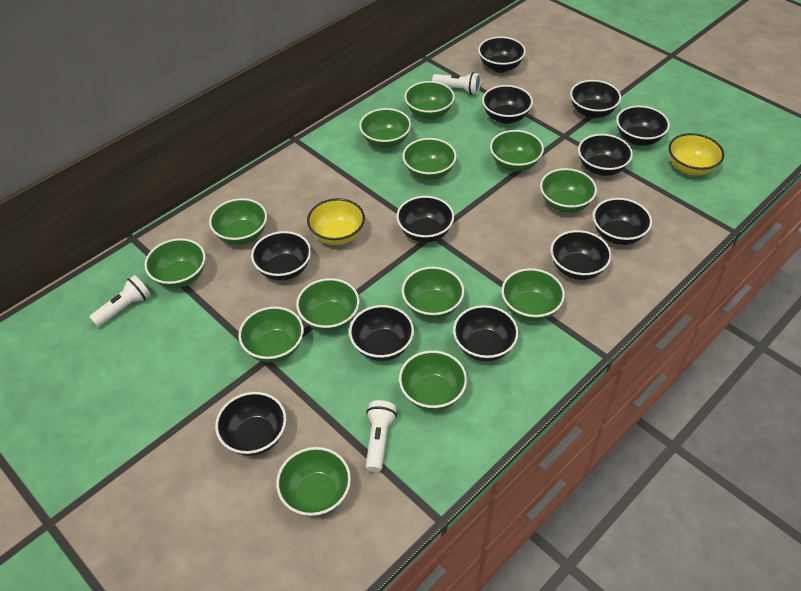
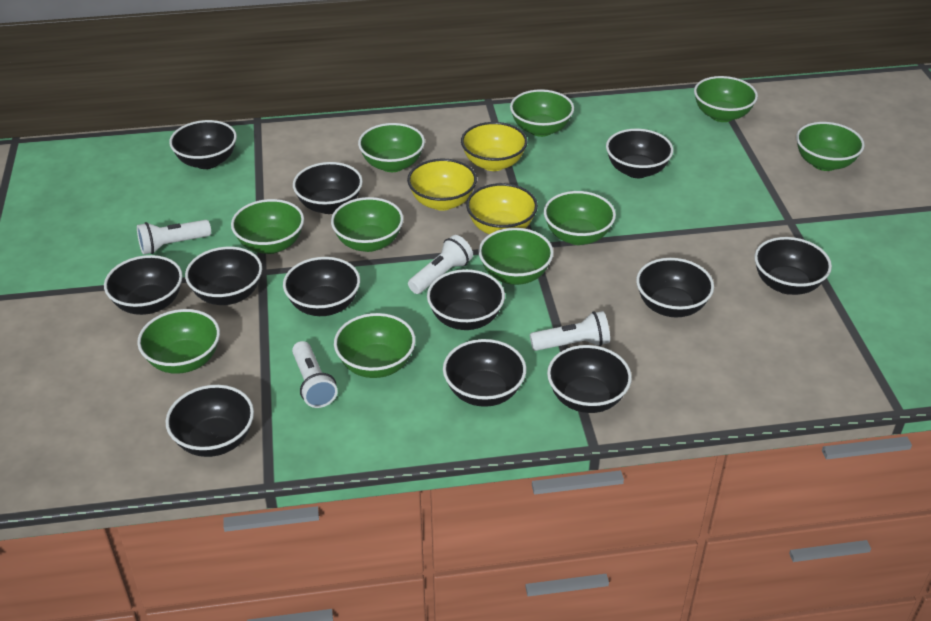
green bowl: [144,238,206,288] [209,198,267,245] [238,306,304,363] [276,447,351,517] [296,278,360,332] [359,108,411,148] [399,350,467,411] [402,138,457,180] [402,267,464,319] [404,81,455,120] [490,130,544,172] [501,268,565,321] [540,168,597,213] = 13 -> [137,309,220,374] [231,199,304,254] [331,197,404,252] [334,313,416,378] [358,123,425,172] [478,228,554,285] [510,89,574,137] [544,191,616,245] [694,76,758,122] [796,122,865,171] = 10
white flashlight: [89,275,151,327] [365,400,397,472] [432,72,481,95] = 3 -> [137,220,211,255] [292,341,338,408] [408,235,473,294] [530,311,610,351] = 4
yellow bowl: [307,198,365,245] [668,133,724,176] = 2 -> [407,159,477,211] [461,122,527,171] [466,183,538,234] = 3

